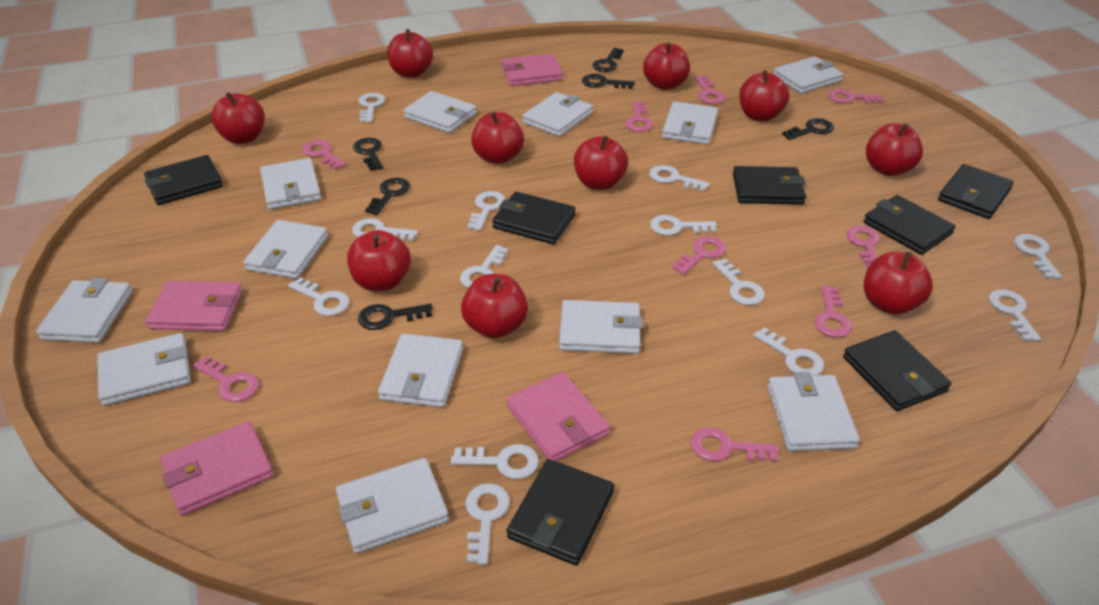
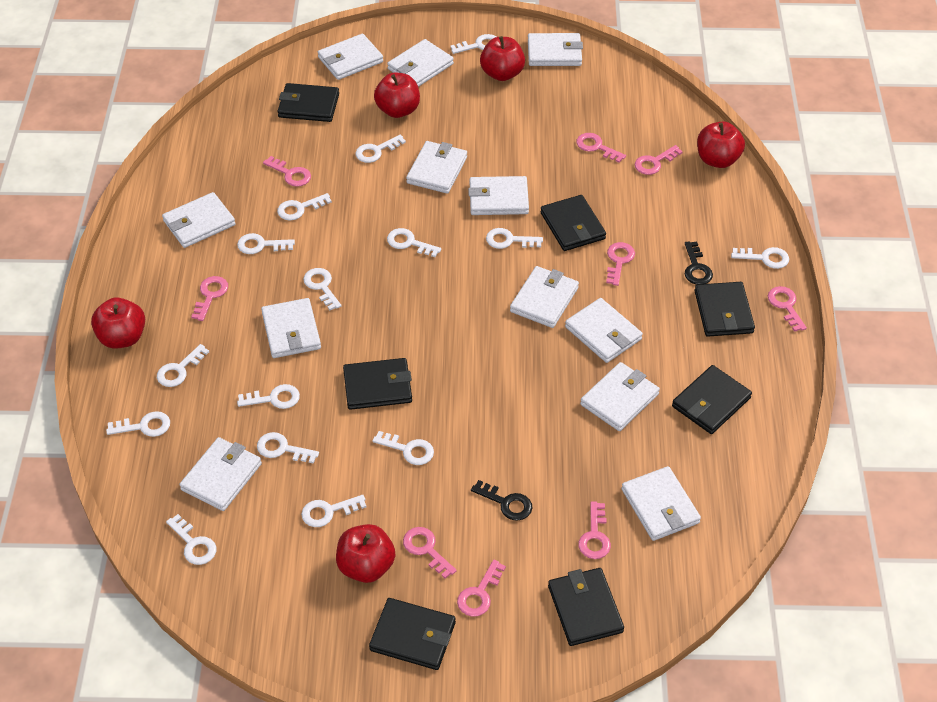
black key: [353,138,383,171] [358,304,433,330] [365,178,410,215] [582,74,635,89] [592,48,624,72] [782,118,834,140] = 6 -> [471,480,532,521] [685,241,713,285] = 2
pink wallet: [145,281,242,331] [160,421,274,516] [502,54,563,86] [507,372,610,461] = 4 -> none = 0
red apple: [211,92,265,144] [347,230,411,291] [387,29,433,78] [461,274,528,338] [471,111,524,164] [574,135,628,190] [643,42,690,90] [739,70,789,122] [864,252,933,315] [866,123,923,176] = 10 -> [91,297,145,348] [336,524,395,583] [374,73,420,118] [480,36,525,81] [697,122,745,168] = 5
white key: [288,277,350,316] [352,218,418,241] [359,93,385,122] [451,444,539,479] [460,245,509,288] [465,483,510,565] [467,191,505,231] [649,165,710,191] [650,215,717,236] [713,259,765,305] [753,327,824,376] [989,289,1041,341] [1014,234,1062,279] = 13 -> [106,411,170,437] [157,344,209,387] [166,514,216,565] [237,233,295,254] [237,384,300,409] [257,432,319,464] [277,193,332,220] [301,495,367,527] [303,268,341,310] [355,134,406,163] [372,431,434,465] [387,228,441,257] [450,34,496,54] [486,228,543,249] [731,247,789,269] = 15

